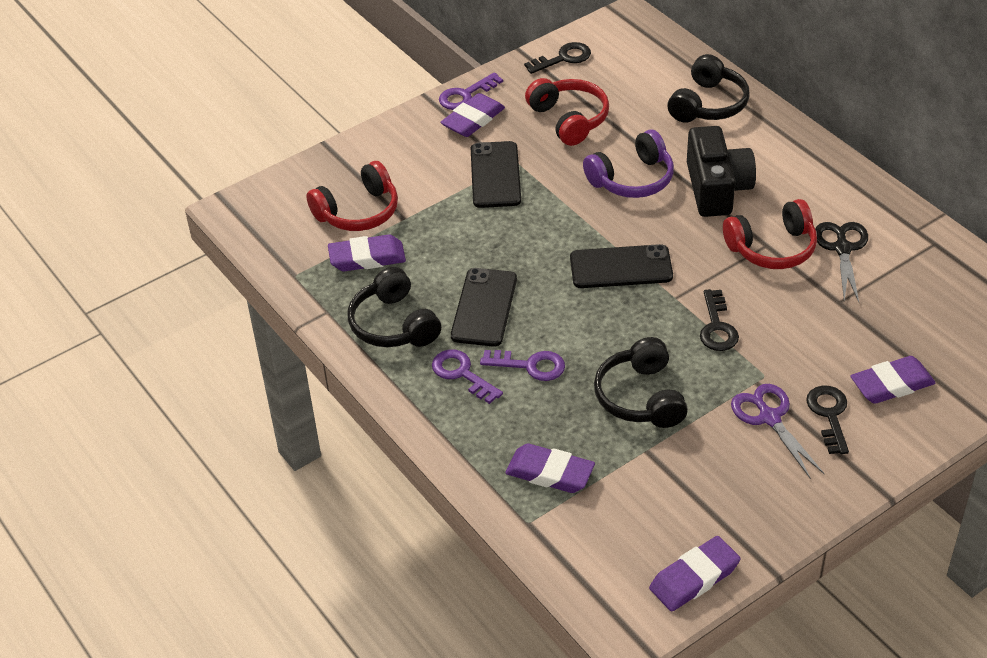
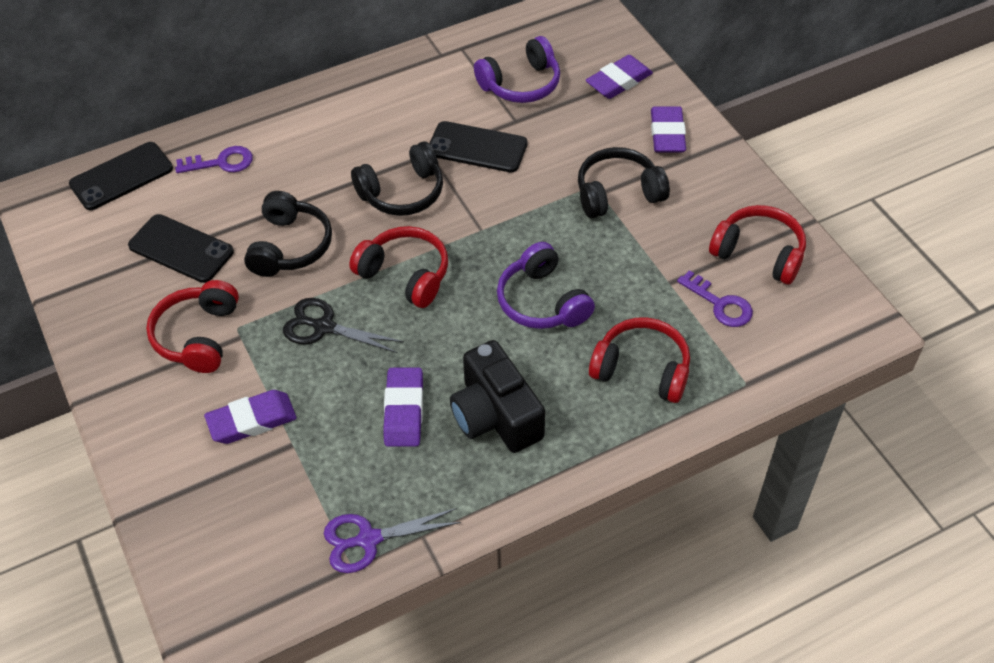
black key: [524,42,591,74] [700,289,739,351] [806,386,849,454] = 3 -> none = 0
purple eraser: [328,234,406,271] [440,93,505,137] [505,444,595,493] [649,536,741,611] [850,356,936,404] = 5 -> [204,390,296,444] [383,368,423,447] [586,55,653,99] [651,106,686,152] = 4
purple headphones: [583,130,674,198] = 1 -> [474,36,560,103] [497,242,595,329] = 2
purple key: [432,350,503,404] [439,72,503,110] [480,350,565,381] = 3 -> [175,146,253,173] [677,270,753,327] = 2
red headphones: [306,161,398,231] [525,78,609,146] [723,199,817,269] = 3 -> [146,280,239,373] [349,226,448,308] [589,317,690,403] [709,205,806,284] = 4

